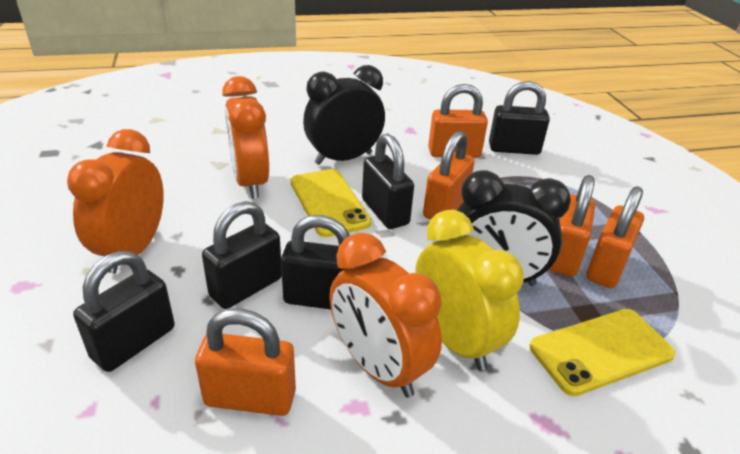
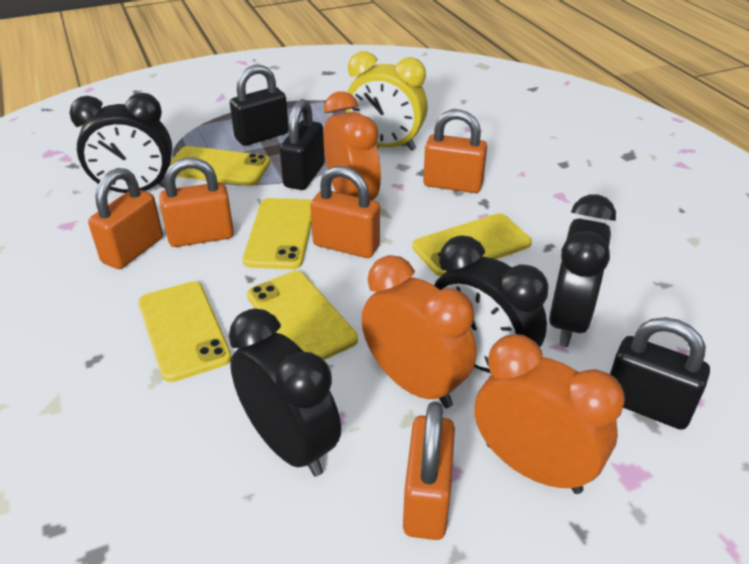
black clock: [303,65,385,165] [457,170,571,286] = 2 -> [69,93,173,193] [229,308,341,477] [434,235,548,373] [549,194,616,347] = 4
black padlock: [73,251,175,372] [202,201,282,309] [281,215,350,310] [362,134,414,229] [489,81,550,155] = 5 -> [230,65,289,146] [280,99,325,190] [610,317,710,430] = 3
yellow phone: [291,169,371,237] [529,309,676,396] = 2 -> [138,281,232,382] [170,146,270,186] [243,198,312,269] [247,271,358,360] [412,213,532,276] = 5

